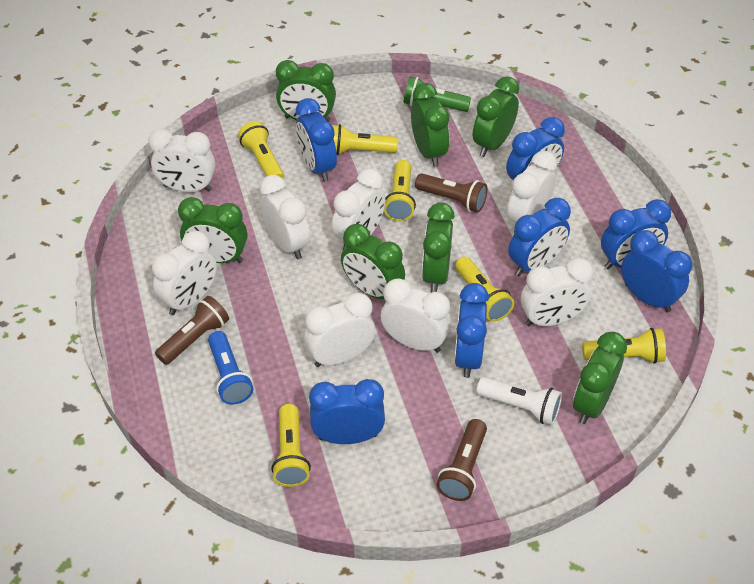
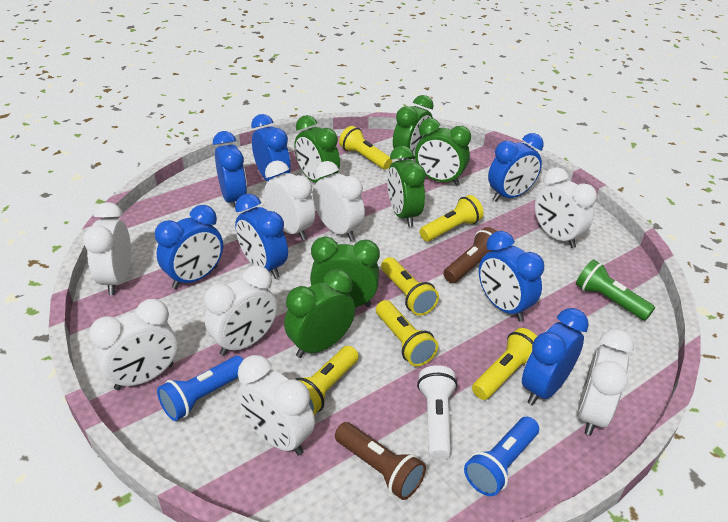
blue flashlight: [208,331,254,405] = 1 -> [157,356,244,421] [464,417,539,496] = 2
brown flashlight: [155,296,229,365] [415,173,487,212] [437,419,487,501] = 3 -> [335,422,426,500] [443,227,497,283] = 2
green clock: [178,197,247,263] [276,60,336,122] [341,224,405,299] [411,83,449,167] [422,202,455,293] [473,76,519,157] [573,332,627,424] = 7 -> [284,269,355,358] [294,115,340,183] [310,236,380,307] [387,146,426,227] [393,95,434,160] [415,118,471,186] = 6

